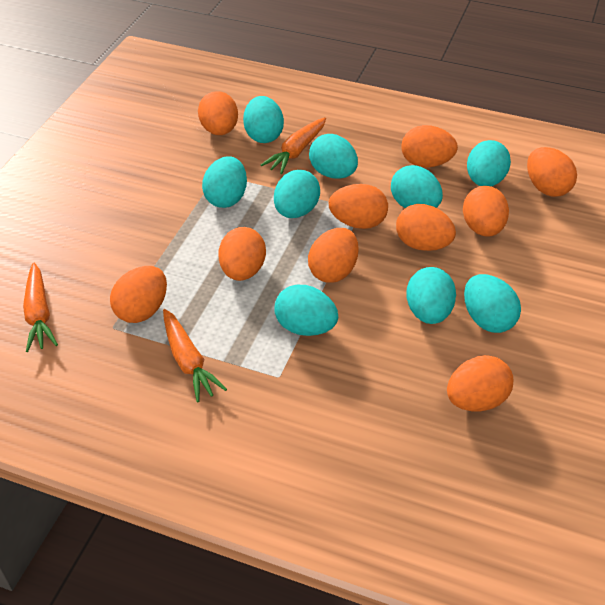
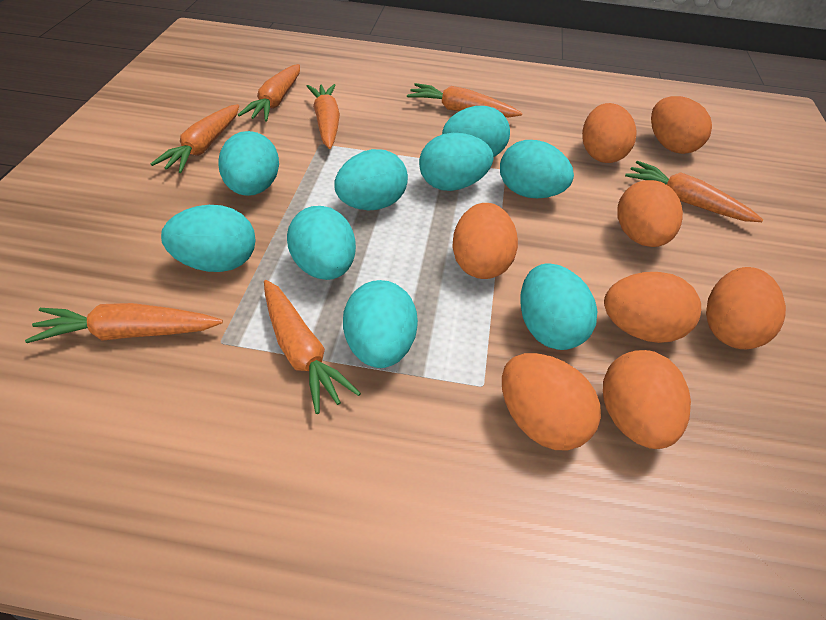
orange carrot: [23,263,58,352] [163,309,227,402] [261,117,326,174] = 3 -> [25,303,223,343] [150,104,239,173] [238,64,300,121] [264,280,361,414] [307,84,340,149] [407,83,522,117] [625,161,763,222] = 7
orange egg: [110,266,167,323] [198,91,238,135] [219,227,266,281] [308,228,358,283] [328,184,388,229] [396,204,456,251] [402,125,458,167] [447,355,514,412] [463,186,509,237] [527,147,577,197] = 10 -> [452,203,518,279] [502,353,601,450] [582,103,637,163] [603,350,691,449] [604,272,701,343] [617,180,683,247] [651,96,712,154] [706,267,786,349] = 8

